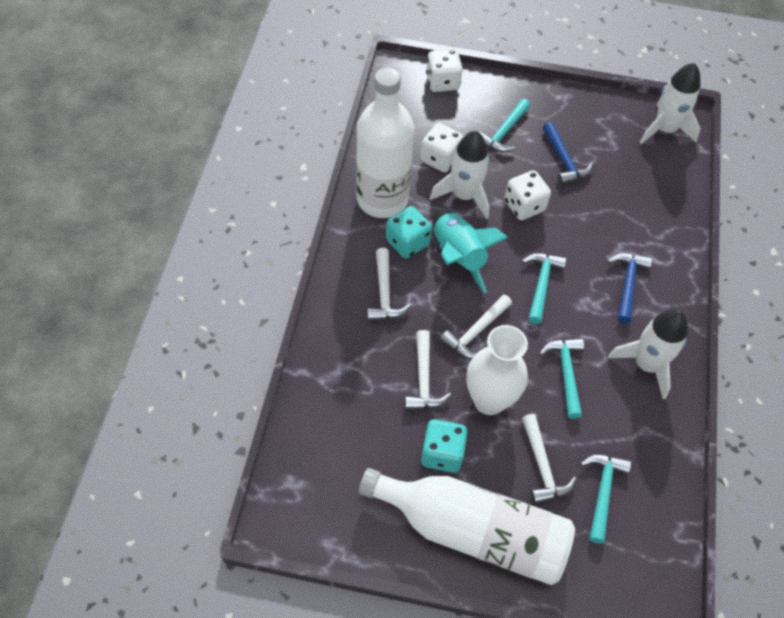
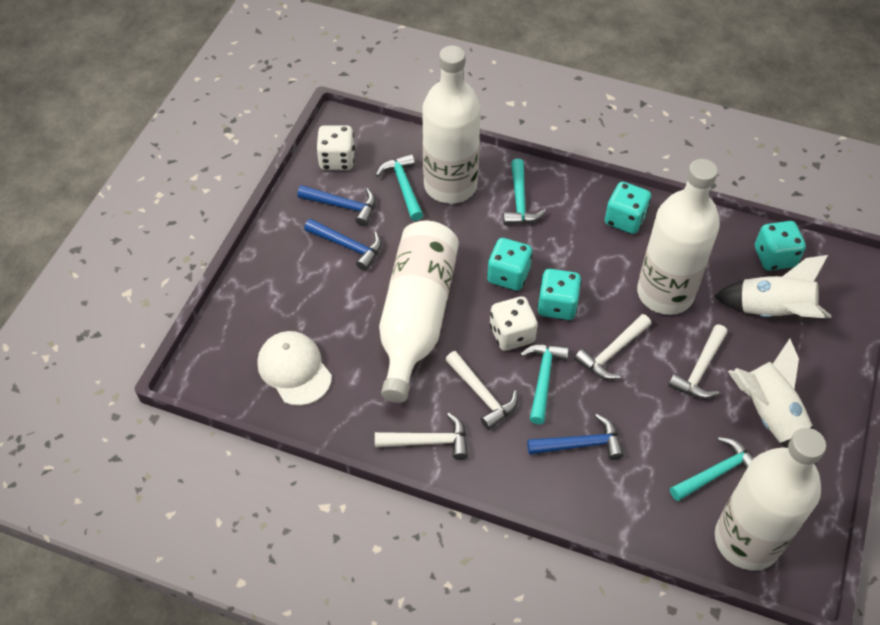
blue hammer: [543,122,593,185] [608,253,652,323] = 2 -> [297,185,376,226] [304,219,382,271] [527,414,624,460] = 3
turquoise dice: [386,206,432,258] [420,419,468,473] = 2 -> [487,238,533,291] [537,269,582,320] [605,182,651,234] [755,221,806,271] = 4
turquoise rocket: [433,211,508,294] = 1 -> none = 0
white bottle: [356,68,414,218] [359,468,575,585] = 2 -> [379,221,459,403] [422,46,481,204] [637,159,720,315] [715,428,826,571] = 4
white cap: none = 0 -> [257,331,332,406] = 1
white dice: [420,123,463,173] [426,49,463,92] [504,170,551,220] = 3 -> [316,125,355,170] [490,296,538,351] = 2
white rocket: [430,131,490,219] [608,309,688,399] [640,63,701,144] = 3 -> [714,255,831,318] [728,339,813,448] = 2
white vase: [466,325,528,415] = 1 -> none = 0

